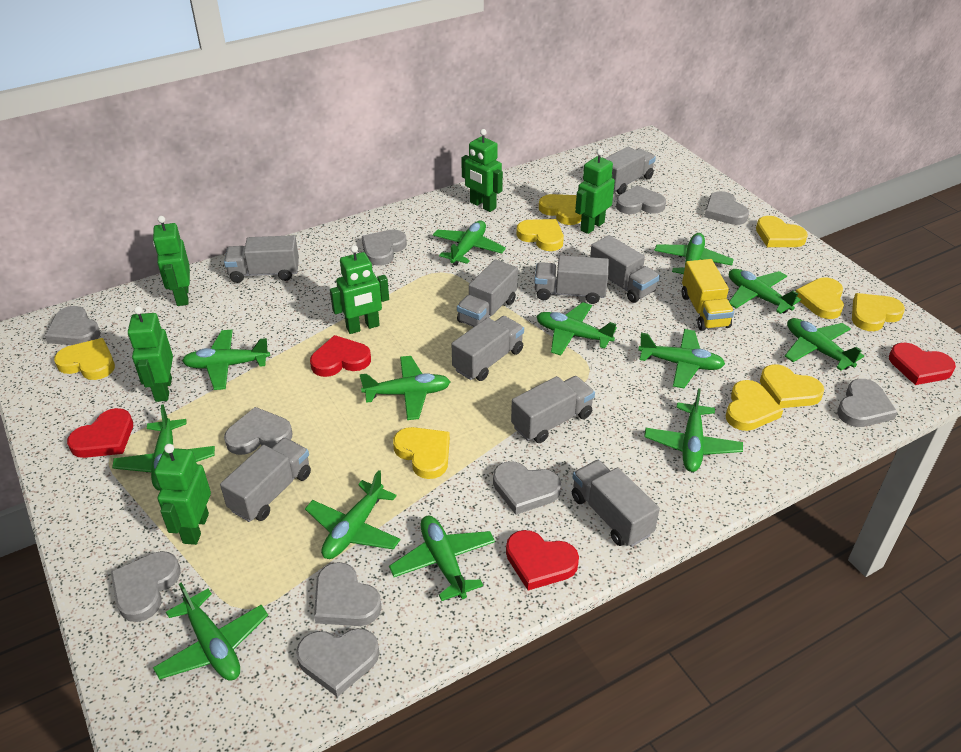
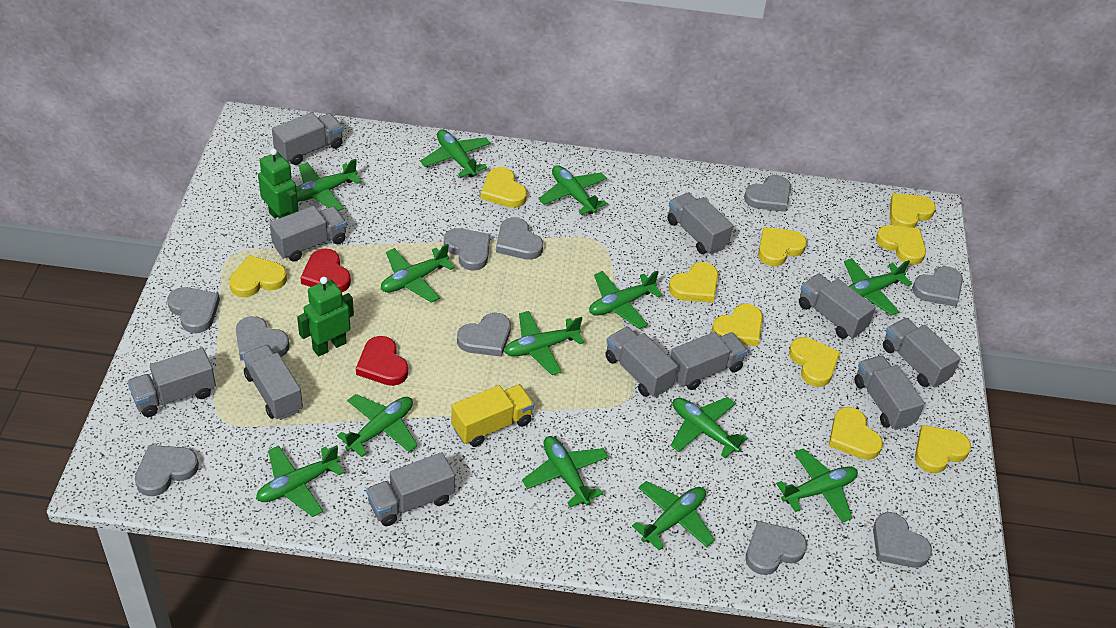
green robot: [128,306,173,402] [153,216,190,306] [154,444,211,545] [330,245,389,334] [461,129,503,212] [575,149,615,234] = 6 -> [258,148,299,219] [297,277,354,357] = 2
grey truck: [220,438,311,522] [224,235,299,283] [452,316,524,381] [457,259,518,327] [511,376,595,443] [534,255,609,304] [572,460,660,547] [590,235,660,303] [605,147,656,195] = 9 -> [128,348,216,417] [243,345,303,420] [270,206,347,262] [272,112,343,165] [366,452,455,526] [605,326,678,397] [667,192,733,255] [670,332,747,390] [799,274,876,339] [854,355,925,430] [883,318,961,388] = 11
red heart: [67,408,133,458] [310,335,371,377] [506,530,579,590] [889,343,956,385] = 4 -> [300,248,351,292] [356,336,408,386] = 2
yellow heart: [54,338,115,380] [393,427,450,479] [517,219,564,251] [539,194,582,225] [726,380,783,431] [756,216,808,247] [760,364,824,408] [796,277,844,319] [852,293,905,331] = 9 -> [229,255,287,297] [481,167,527,208] [669,262,718,303] [712,304,763,346] [758,227,807,266] [789,337,840,387] [829,407,883,460] [876,225,926,265] [890,193,936,228] [915,425,971,473] = 10

